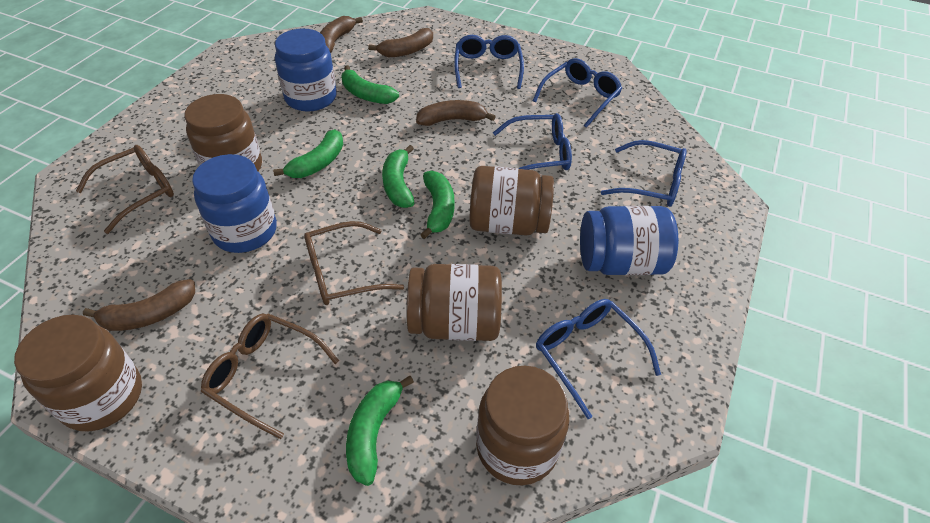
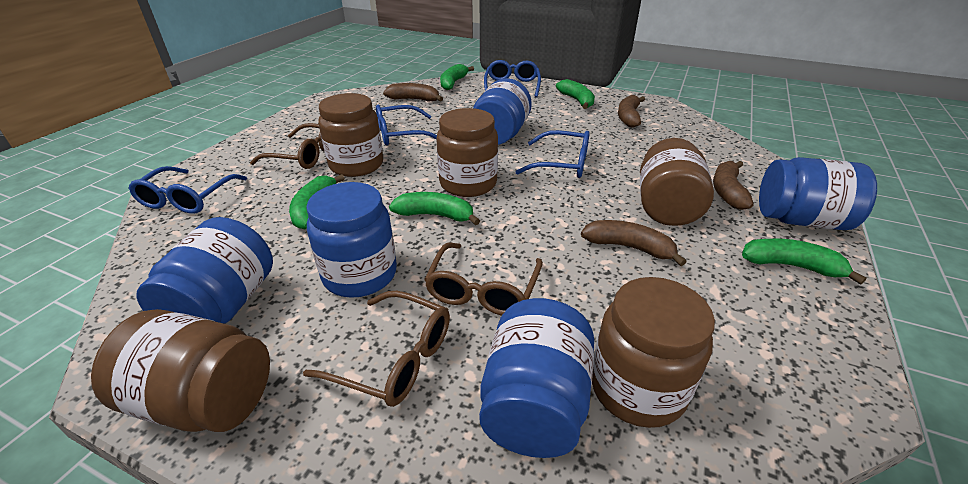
blue glasses: [454,35,524,89] [493,113,572,170] [533,58,622,128] [536,299,661,419] [601,140,687,207] = 5 -> [128,166,247,214] [376,105,437,146] [484,60,541,98] [515,130,590,178] = 4
blue jar: [192,154,277,253] [275,29,337,112] [580,206,678,275] = 3 -> [136,217,273,324] [306,182,397,298] [473,78,532,145] [479,298,594,458] [759,157,877,230] = 5

